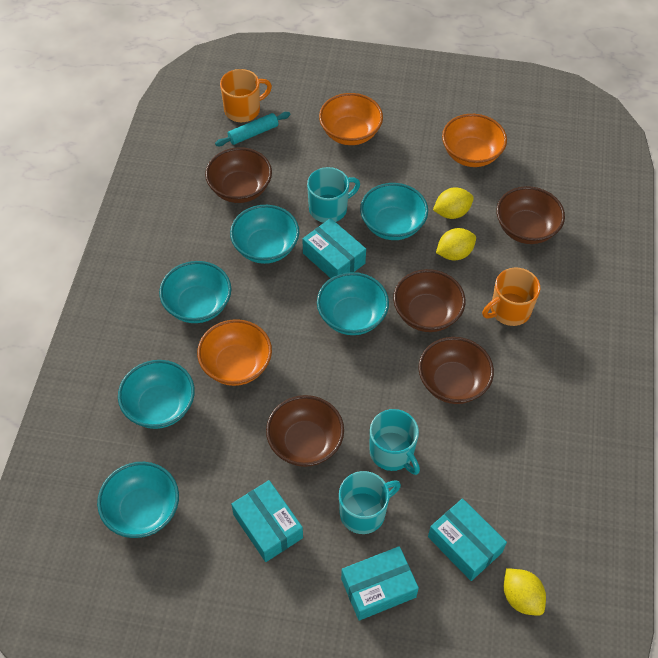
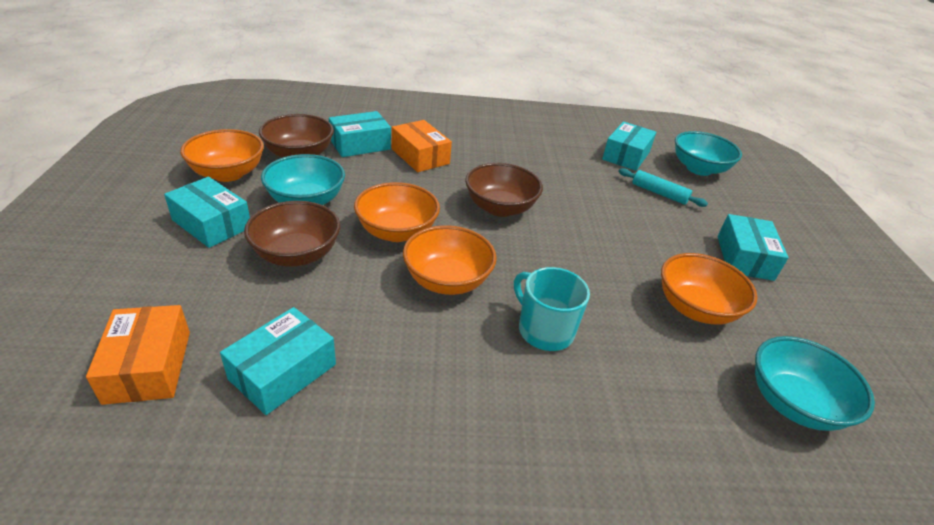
brown bowl: [205,147,272,203] [266,395,344,467] [393,269,465,332] [418,337,494,404] [496,186,565,244] = 5 -> [244,201,340,267] [259,114,334,158] [465,163,543,217] = 3
orange bowl: [197,319,272,386] [319,93,383,145] [442,114,507,167] = 3 -> [180,129,264,182] [354,182,440,242] [403,225,497,295] [661,253,757,325] = 4
orange box: none = 0 -> [86,305,190,405] [392,120,452,172] = 2
orange mug: [220,69,272,122] [482,268,540,326] = 2 -> none = 0
turquoise bowl: [97,462,179,538] [118,360,195,429] [159,261,232,323] [230,205,299,264] [317,272,389,335] [360,183,428,240] = 6 -> [261,154,345,205] [675,131,742,176] [755,336,875,431] = 3
turquoise box: [231,480,303,562] [303,218,366,278] [341,546,419,621] [428,498,507,581] = 4 -> [164,177,250,248] [220,307,336,415] [329,111,391,157] [602,121,656,171] [717,214,789,281] = 5
turquoise mug: [307,167,360,223] [339,471,401,534] [370,409,420,475] = 3 -> [514,267,590,351] = 1
yellow lemon: [433,187,474,219] [436,228,476,261] [504,568,546,616] = 3 -> none = 0

